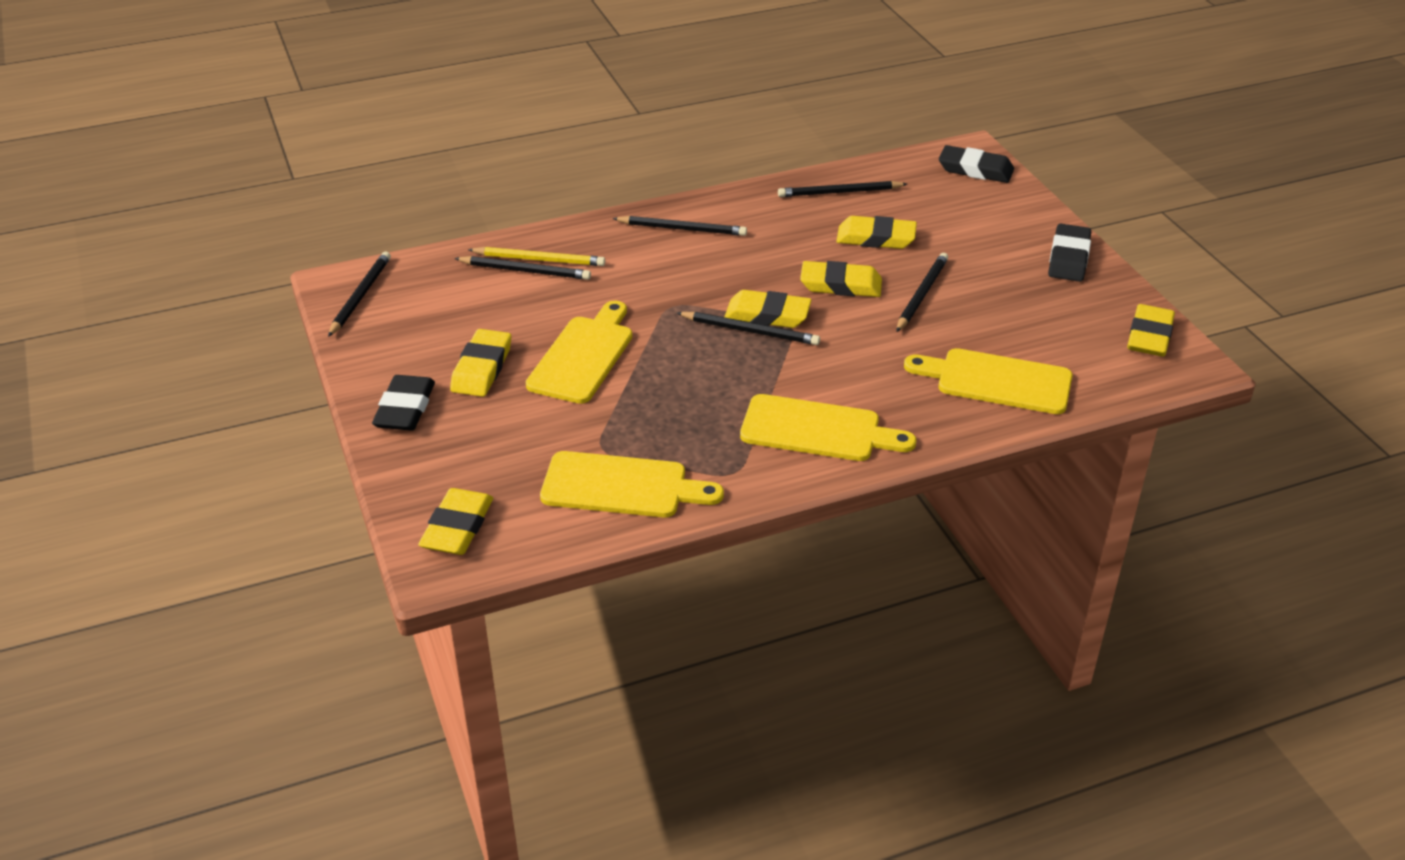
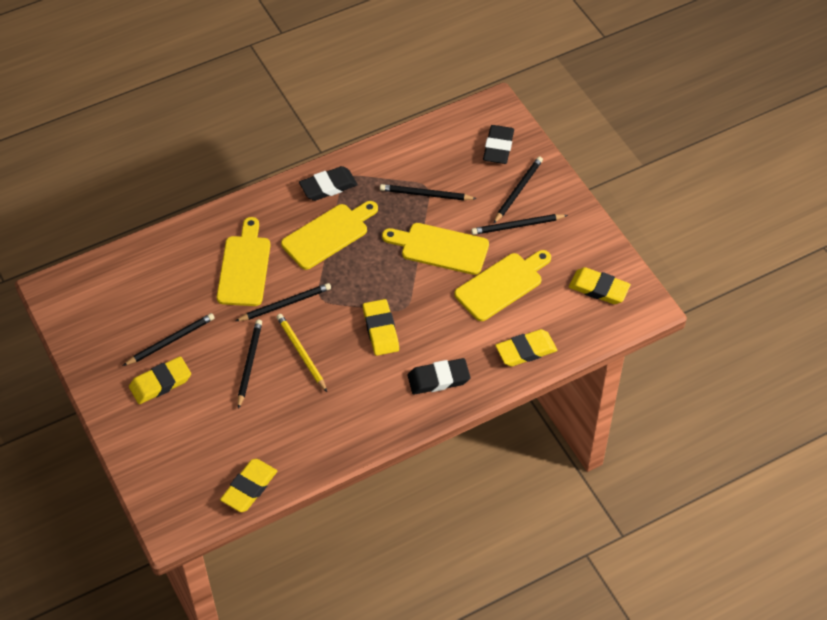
yellow eraser: [418,488,493,555] [450,329,511,397] [724,290,811,328] [800,261,882,297] [836,216,917,249] [1127,304,1175,357] = 6 -> [129,356,191,404] [220,459,277,512] [363,299,399,356] [495,329,557,367] [569,267,631,304] = 5

